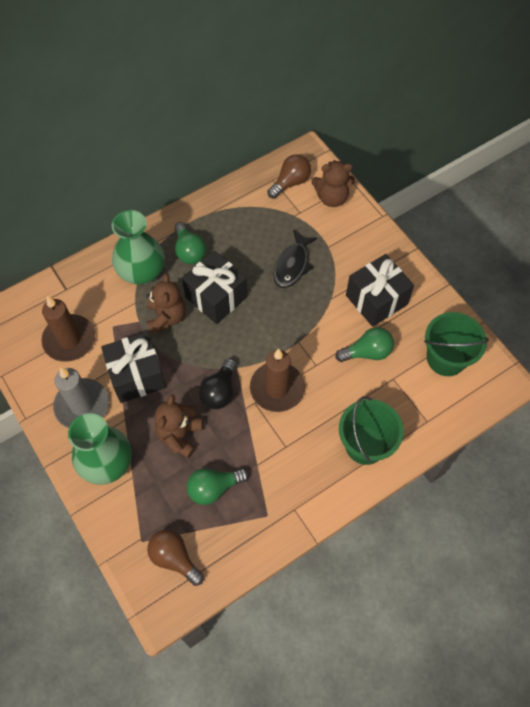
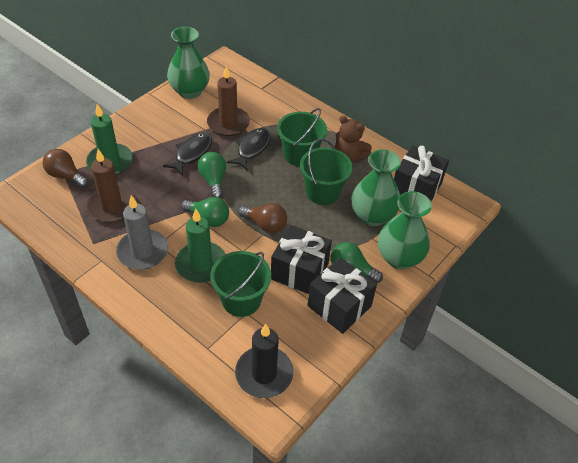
black candle: none = 0 -> [235,324,293,398] = 1
black fish: [273,230,317,288] = 1 -> [163,133,212,176] [227,128,271,171] = 2
black light bulb: [199,358,236,409] = 1 -> none = 0
brown teddy bear: [146,273,186,334] [155,394,203,458] [311,160,355,207] = 3 -> [335,116,372,163] = 1
green bucket: [339,396,404,465] [424,312,489,376] = 2 -> [210,251,271,317] [277,108,327,167] [300,138,353,205] = 3
green candle: none = 0 -> [86,104,133,175] [175,209,226,283] = 2
green vase: [68,413,132,485] [112,210,165,285] = 2 -> [167,27,210,99] [352,150,401,226] [378,191,432,269] = 3

